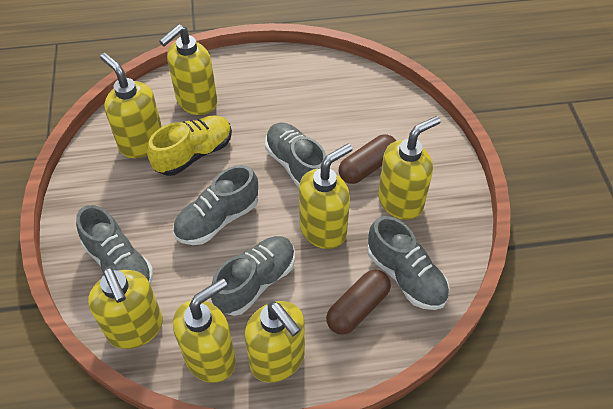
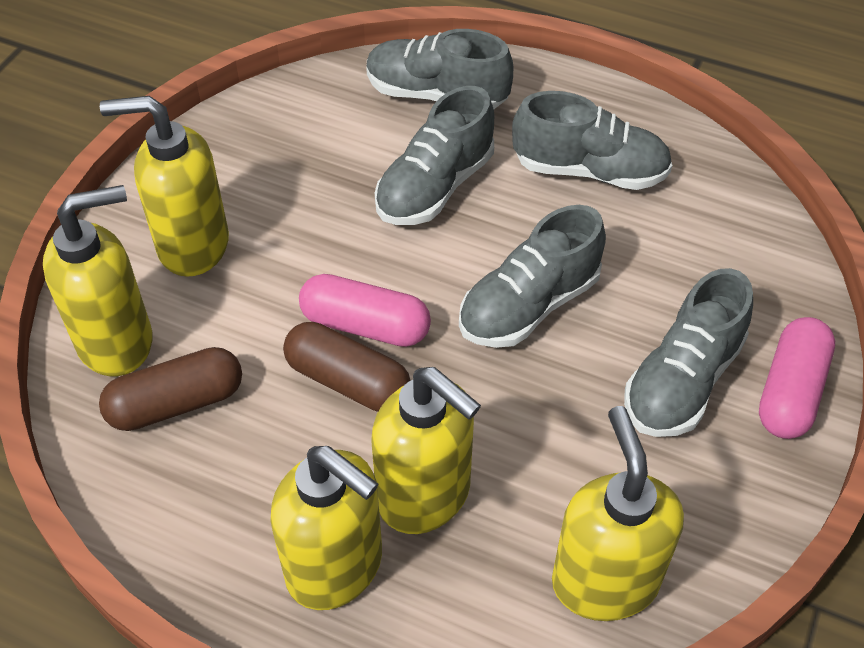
pink capsule: none = 0 -> [299,274,431,347] [759,317,835,439] = 2
yellow shoe: [147,115,232,176] = 1 -> none = 0
yellow soap dispenser: [88,267,163,349] [100,53,162,158] [159,24,217,115] [173,278,236,383] [245,301,305,383] [299,144,352,249] [378,116,441,220] = 7 -> [43,185,152,376] [100,96,229,277] [271,446,382,610] [371,367,481,534] [552,406,684,621] = 5

